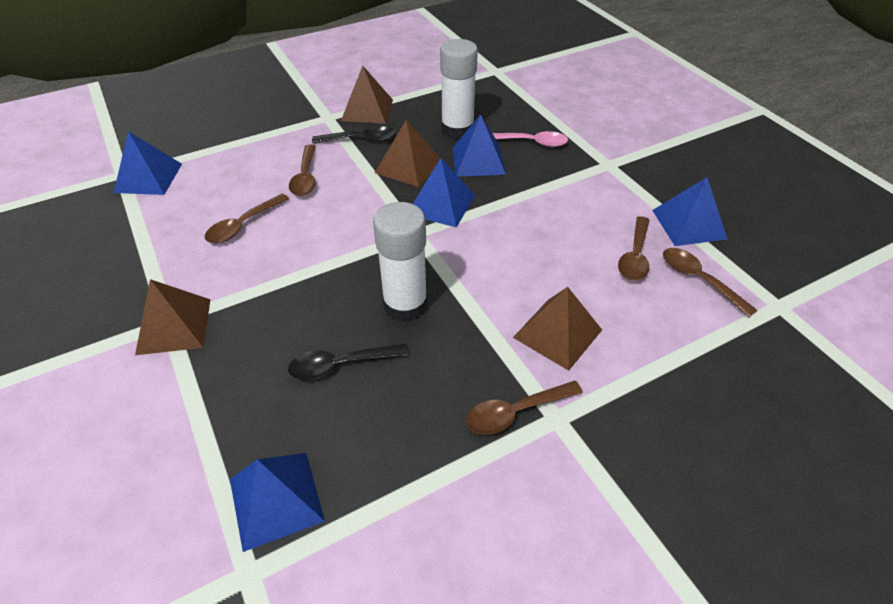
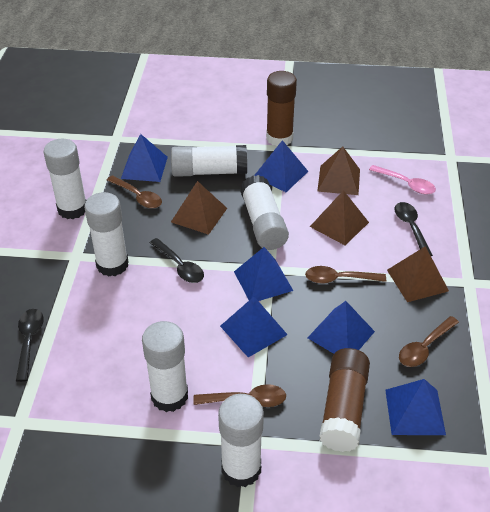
black spoon: [288,344,409,380] [312,126,396,143] = 2 -> [16,309,44,382] [150,238,204,283] [395,202,433,256] = 3
blue pyramid: [114,131,182,195] [230,453,325,552] [413,158,475,228] [452,115,506,177] [652,177,727,246] = 5 -> [121,134,168,182] [220,297,288,357] [234,247,293,301] [254,140,309,192] [307,301,375,354] [385,379,446,435] = 6
brown glue stick: none = 0 -> [266,71,297,146] [320,348,370,452] = 2
brown spoon: [205,194,289,243] [289,144,316,196] [466,381,583,435] [618,216,649,281] [663,248,757,317] = 5 -> [107,175,162,209] [193,384,286,407] [305,266,386,284] [399,316,459,367] = 4
white glue stick: [373,202,427,322] [440,39,478,139] = 2 -> [44,139,86,219] [84,192,129,276] [142,321,188,412] [171,145,247,177] [218,394,264,487] [240,175,289,250] = 6

